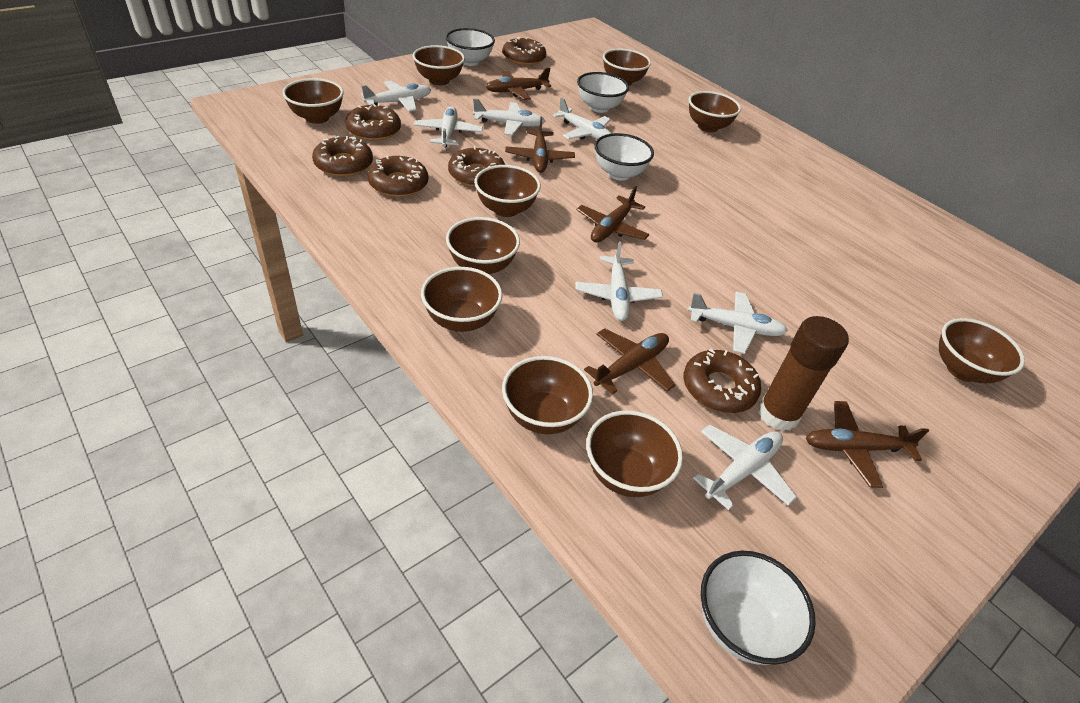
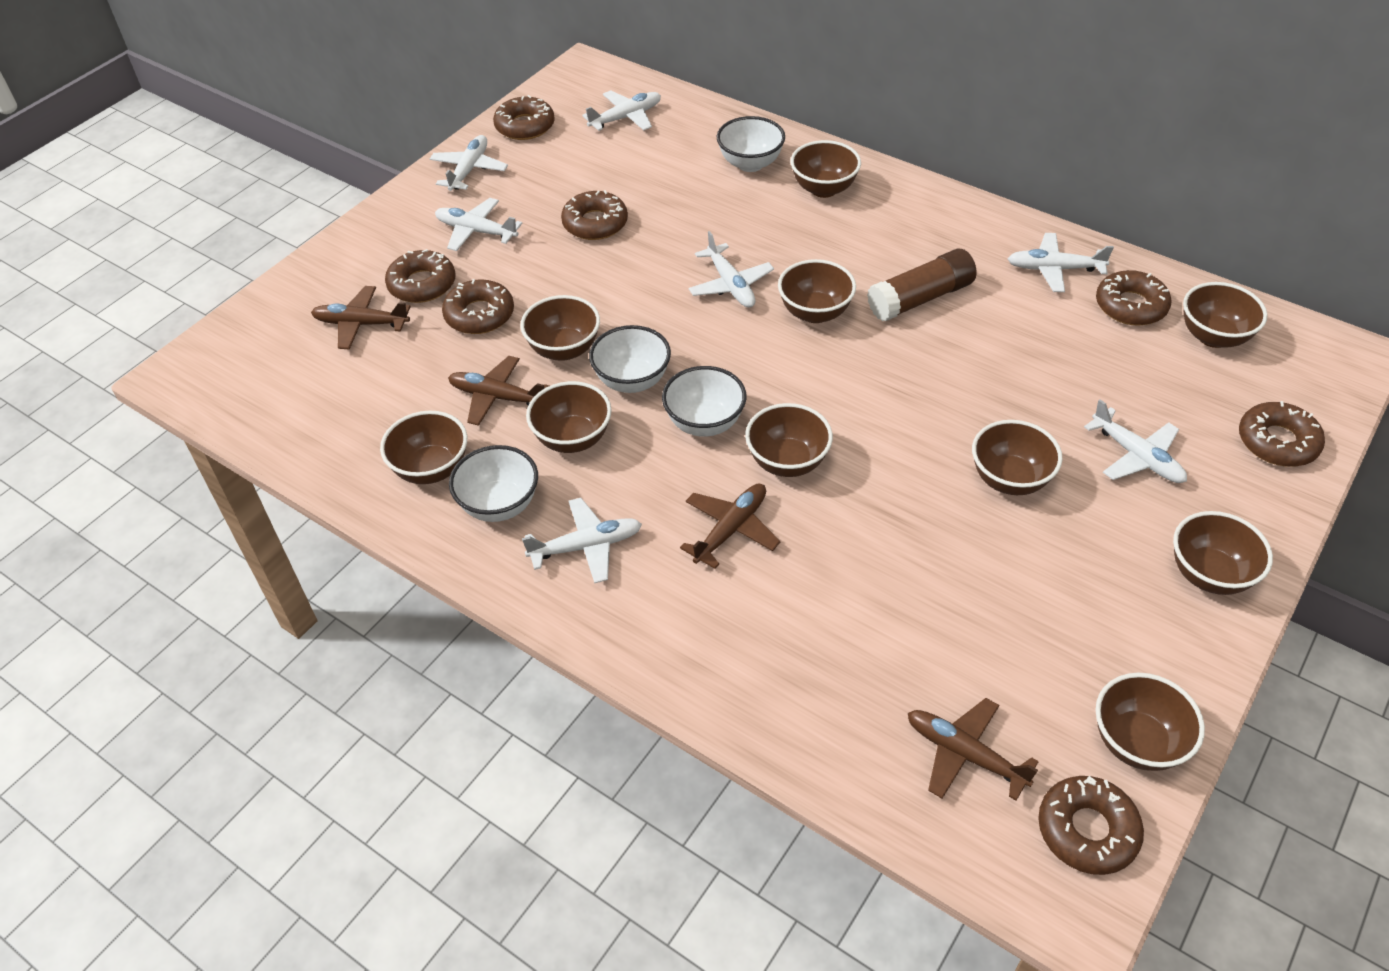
brown donut: [312,136,373,176] [345,104,401,141] [368,156,428,197] [448,146,505,187] [503,37,546,65] [684,349,761,413] = 6 -> [385,249,455,303] [442,279,514,334] [493,95,555,140] [561,190,628,240] [1038,776,1144,875] [1096,270,1172,326] [1239,401,1325,467] = 7
brown plane: [486,68,551,100] [505,117,575,173] [576,186,649,242] [584,328,675,394] [806,401,929,488] = 5 -> [311,286,411,349] [448,356,550,426] [680,484,780,569] [908,698,1039,801] = 4

